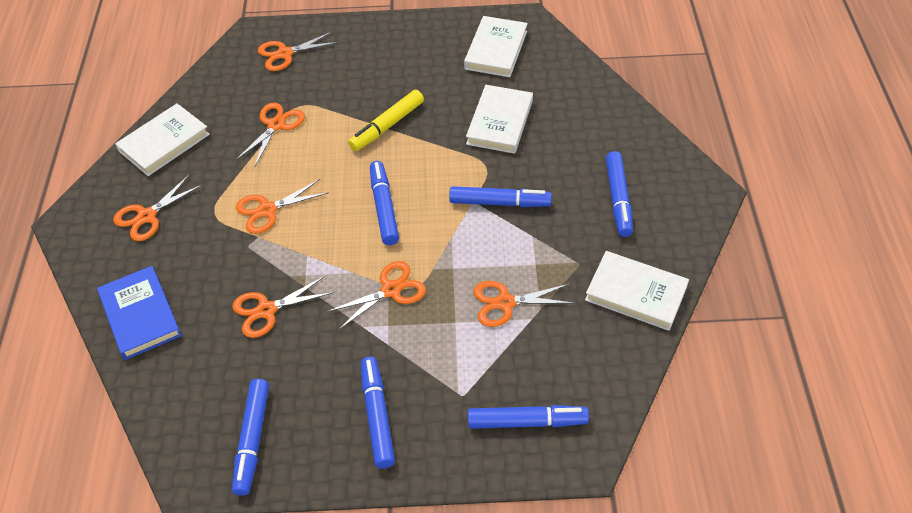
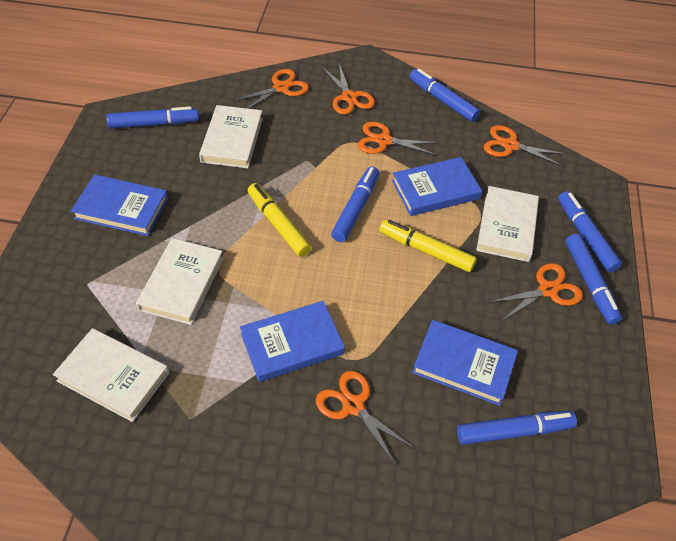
blue book: [97,266,182,360] = 1 -> [71,175,168,236] [240,301,345,382] [392,157,482,216] [412,320,518,406] = 4
orange scissors: [113,175,202,241] [232,276,334,338] [236,103,305,166] [236,179,329,234] [258,31,339,71] [327,261,426,330] [473,281,573,327] = 7 -> [232,69,309,109] [316,371,415,464] [322,63,375,115] [358,122,440,156] [484,125,566,167] [488,263,583,321] = 6
yellow marker: [348,90,424,151] = 1 -> [248,183,312,257] [379,219,477,272] = 2

